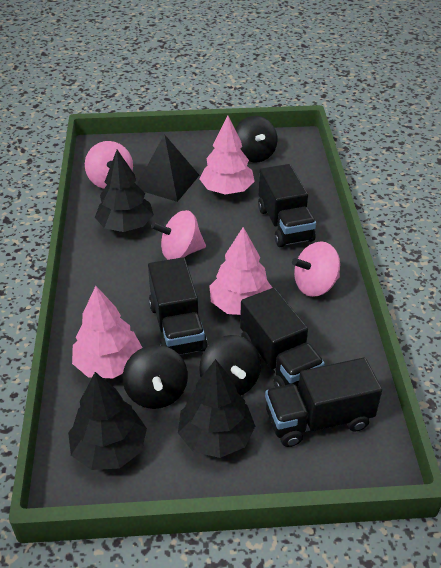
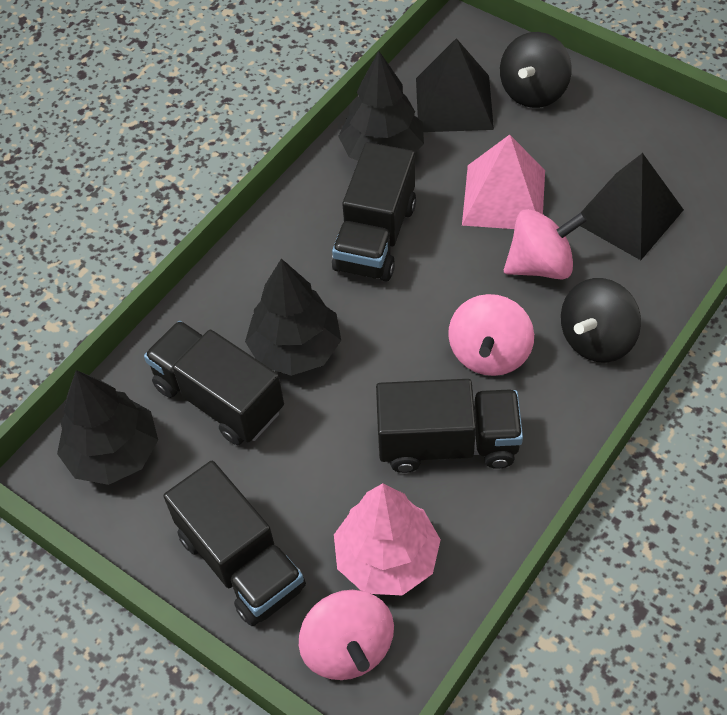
black pyramid: [137,134,200,202] = 1 -> [416,38,494,132] [581,153,684,260] = 2
black spinning top: [123,345,188,409] [199,335,261,396] [235,116,278,162] = 3 -> [500,32,572,108] [561,278,641,363] = 2
pink pyramid: none = 0 -> [462,135,545,229] = 1
pink tree: [72,286,143,378] [200,115,255,195] [209,227,272,315] = 3 -> [334,483,441,595] = 1

